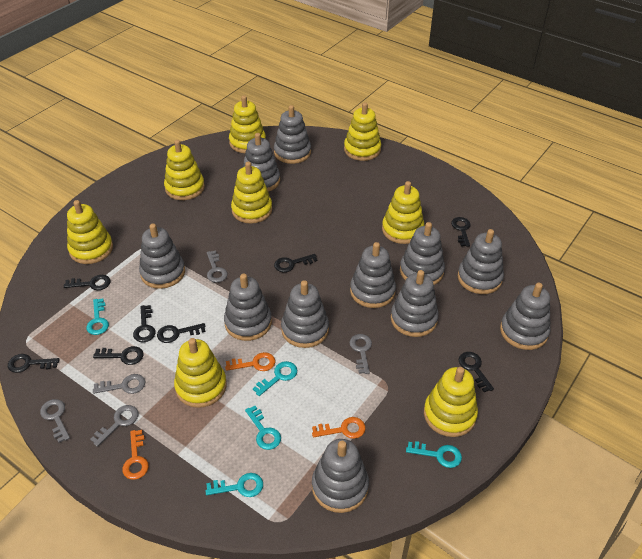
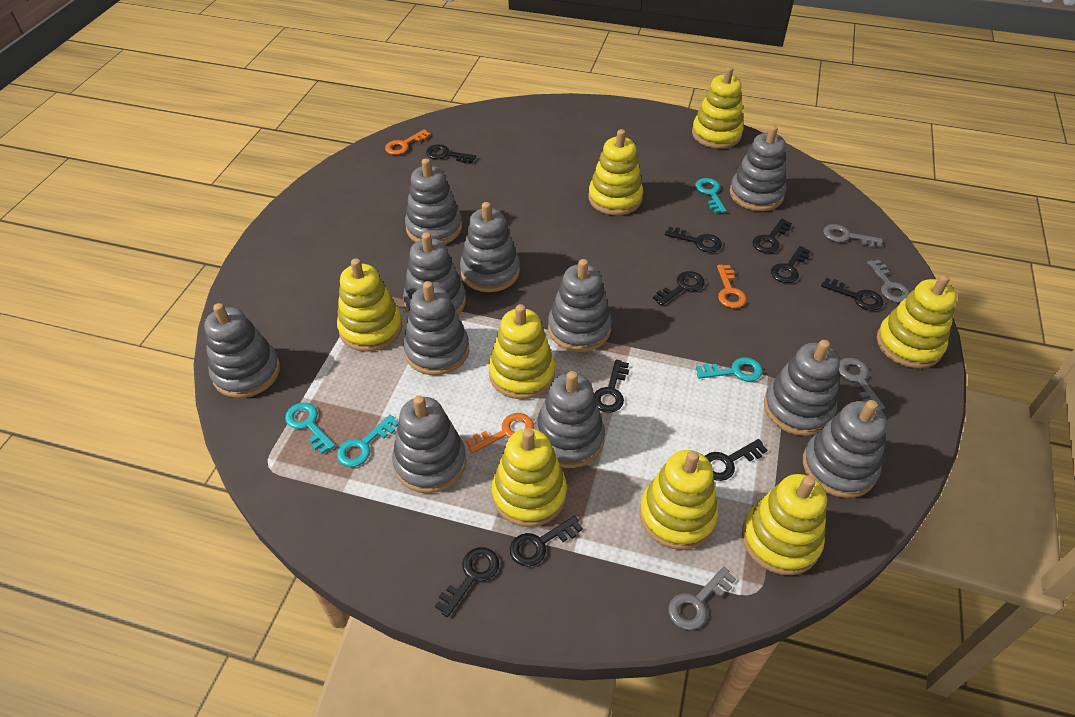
black key: [8,354,60,373] [64,275,111,290] [93,346,144,365] [133,305,156,342] [157,323,206,343] [274,254,317,272] [451,217,471,247] [459,352,494,392] = 8 -> [426,144,476,163] [435,547,499,617] [510,516,583,567] [594,360,629,413] [653,271,705,306] [665,227,722,253] [705,439,767,481] [753,219,792,253] [771,246,810,283] [821,278,883,311] = 10
grey key: [40,399,70,443] [90,405,139,447] [93,374,146,394] [207,250,228,283] [349,334,372,374] = 5 -> [669,567,736,630] [823,224,883,248] [839,358,885,410] [867,260,910,303] = 4
turquoise key: [86,298,109,335] [206,473,263,497] [245,406,281,450] [253,361,297,396] [406,441,462,468] = 5 -> [285,402,335,454] [337,415,398,467] [695,178,726,213] [696,357,763,382] = 4

